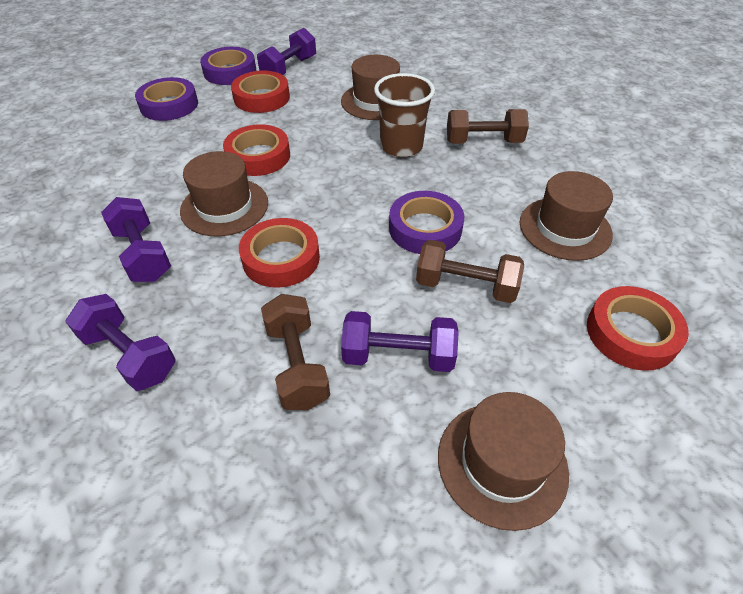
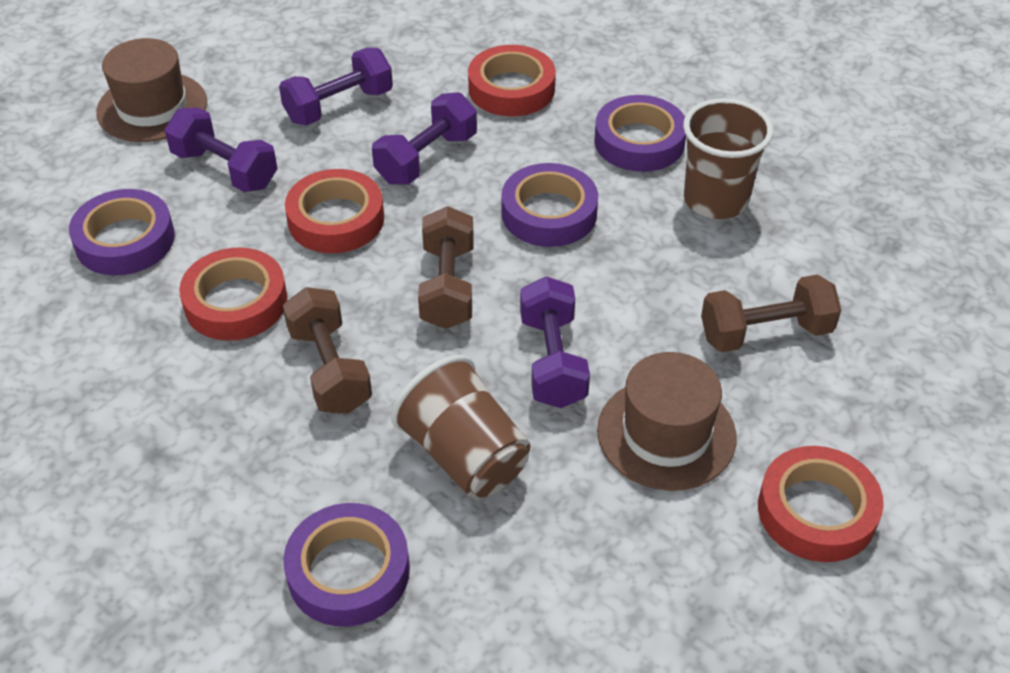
brown cup: [374,73,435,158] = 1 -> [391,355,530,498] [683,98,773,219] = 2
brown hat: [180,151,268,236] [341,55,400,120] [438,392,569,531] [520,171,613,261] = 4 -> [96,38,207,142] [597,352,737,491] = 2
purple tape: [135,77,198,121] [200,47,256,85] [389,191,464,254] = 3 -> [69,189,175,275] [283,503,410,627] [501,163,598,247] [594,95,686,172] = 4

